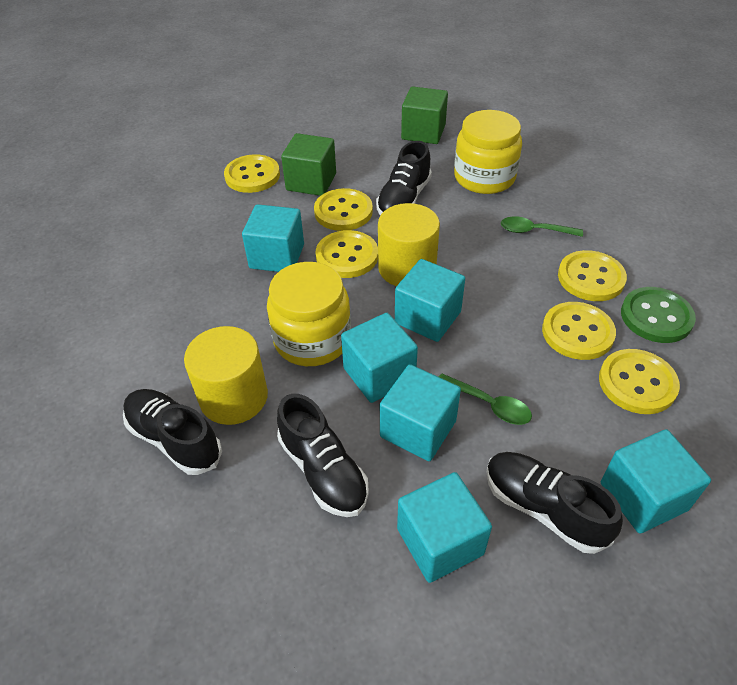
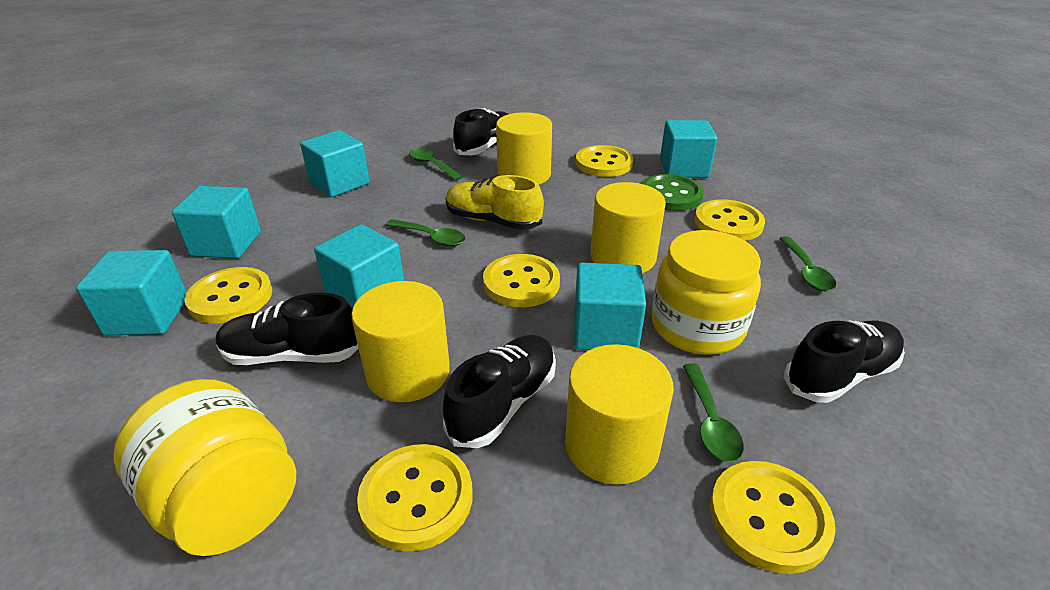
green cube: [281,133,336,196] [401,86,448,144] = 2 -> none = 0
green spoon: [439,373,532,425] [501,217,583,237] = 2 -> [385,219,466,246] [409,148,463,181] [683,363,744,462] [779,236,836,291] = 4
yellow cylinder: [184,326,268,425] [378,203,440,286] = 2 -> [351,281,450,402] [496,112,552,184] [565,344,674,485] [590,182,666,273] = 4
yellow shoe: none = 0 -> [446,175,544,230] = 1

